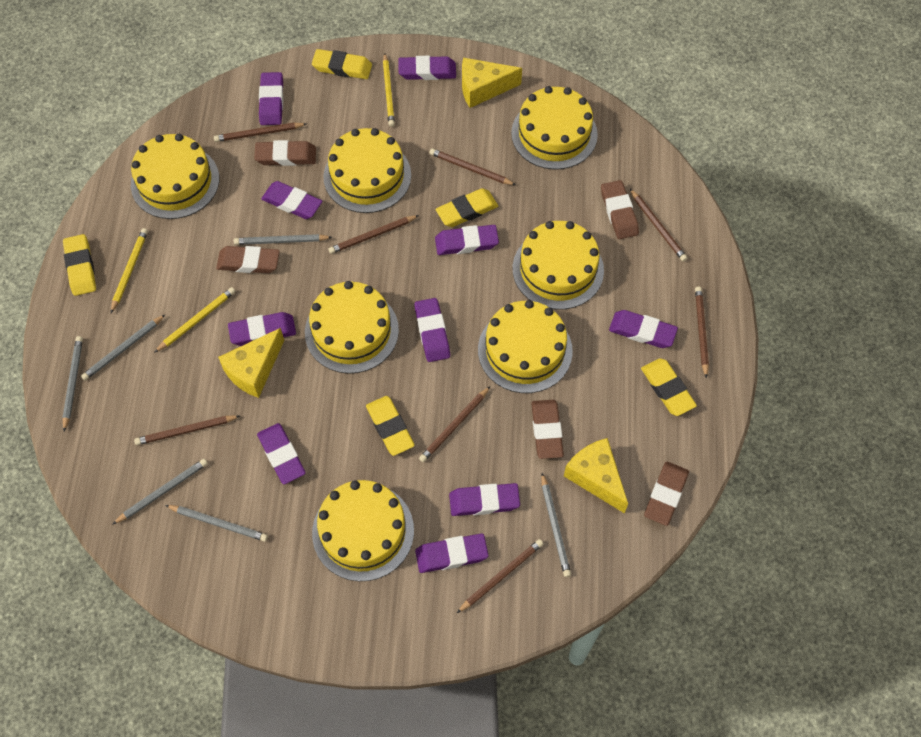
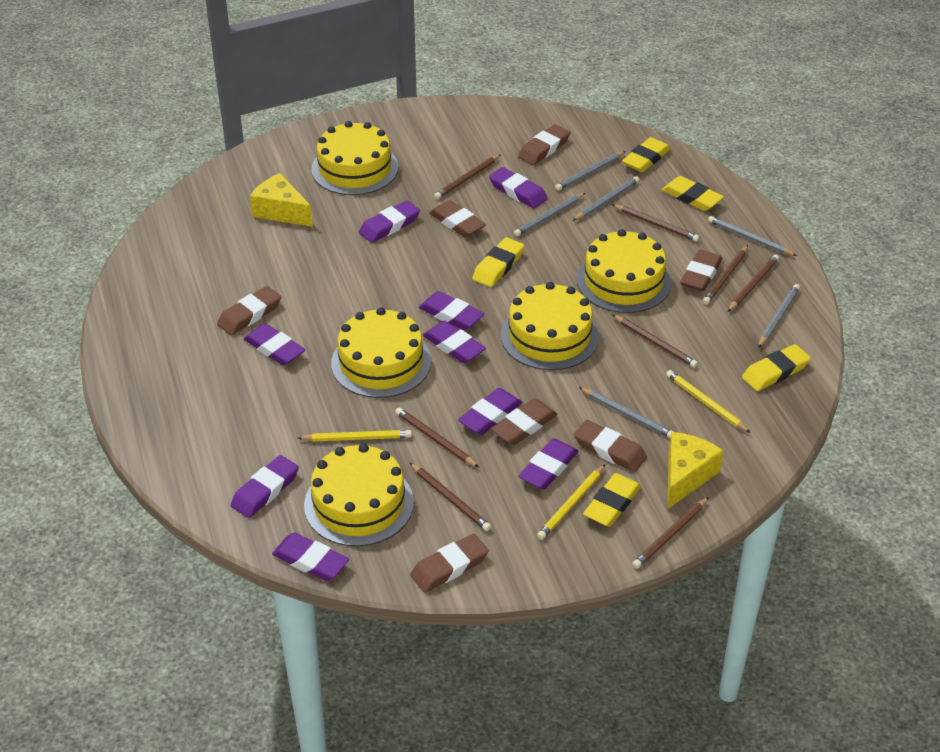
brown eraser: [216,246,280,273] [254,140,316,166] [531,400,564,459] [601,180,639,239] [644,462,689,526] = 5 -> [217,286,281,335] [410,534,489,593] [429,200,486,237] [491,398,557,445] [518,124,570,165] [574,420,647,472] [680,250,722,291] = 7
purple eraser: [228,312,296,346] [257,423,306,484] [259,72,283,125] [261,181,322,219] [398,56,456,80] [414,298,450,362] [415,533,488,573] [435,225,499,255] [449,483,520,516] [609,310,678,348] = 10 -> [231,455,299,518] [244,323,305,366] [272,533,349,581] [359,200,420,243] [419,291,484,330] [422,321,486,363] [458,388,522,435] [489,167,548,208] [518,438,578,490] = 9
yellow cake: [131,134,219,219] [305,281,399,374] [312,480,414,581] [323,128,411,213] [478,300,573,393] [511,86,598,170] [513,221,604,310] = 7 -> [304,444,414,547] [311,121,398,195] [331,307,431,398] [501,282,599,370] [577,229,671,313] = 5
yellow cheese: [218,328,284,398] [462,57,522,108] [564,438,628,513] = 3 -> [250,173,313,227] [667,432,724,510] = 2

